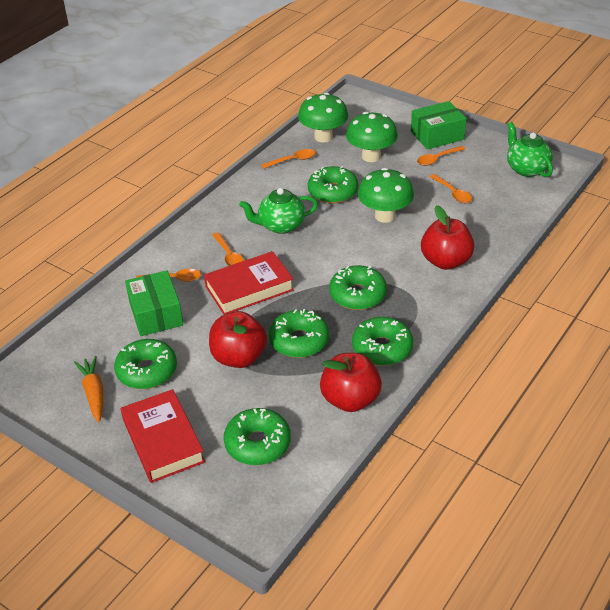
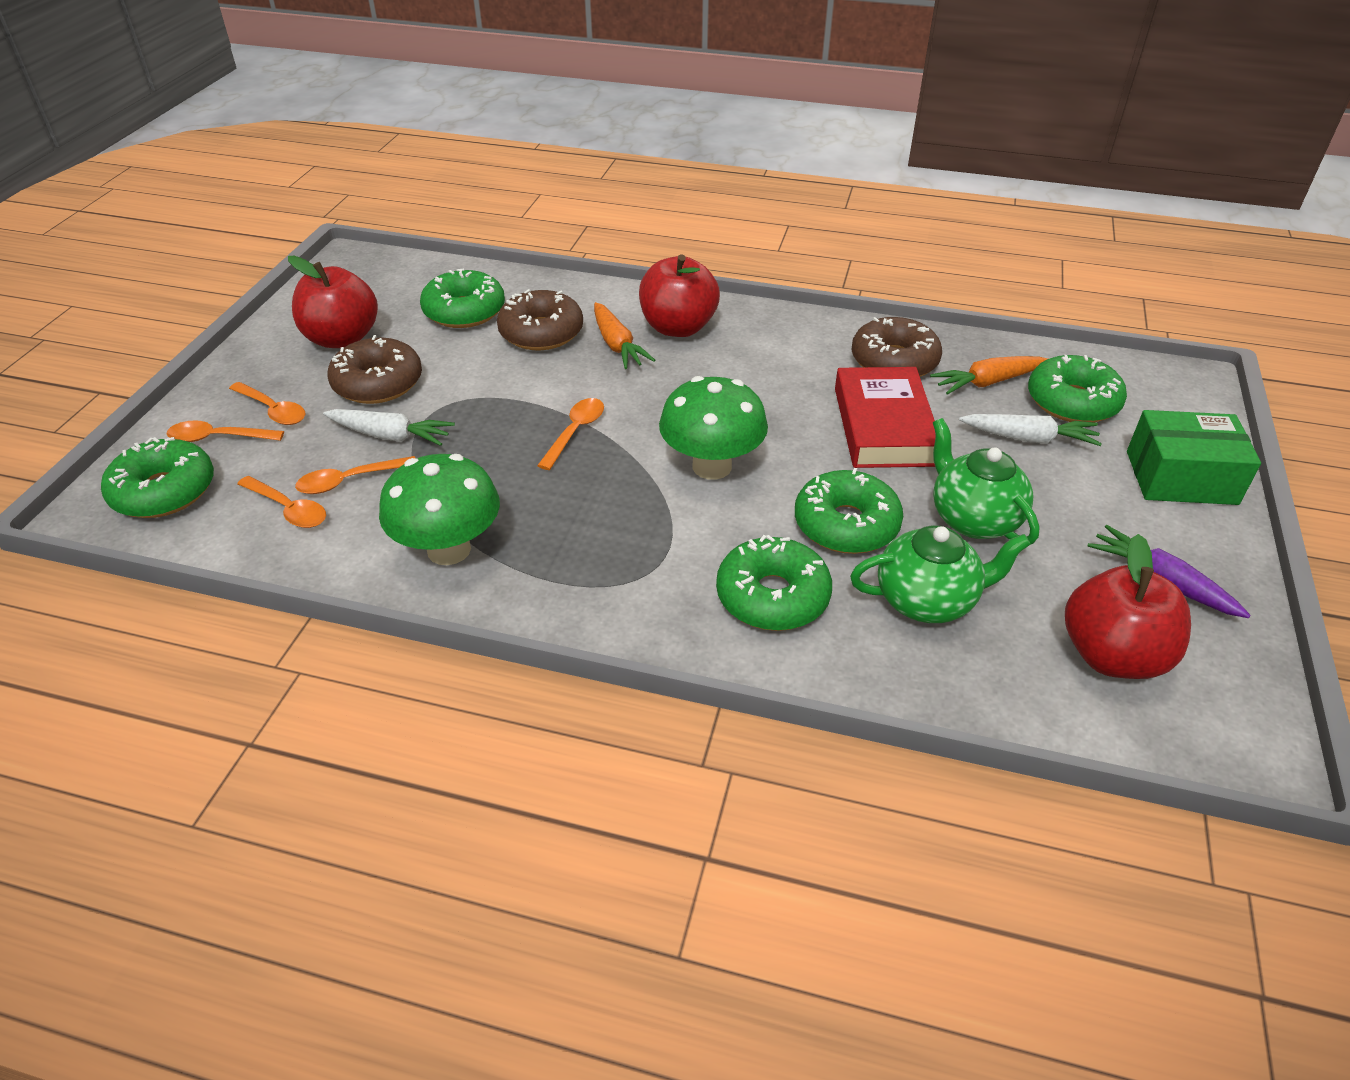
brown donut: none = 0 -> [327,335,422,404] [497,289,583,350] [852,317,942,377] = 3
green box: [125,270,183,336] [411,101,467,149] = 2 -> [1127,410,1261,505] = 1
green donut: [114,339,177,389] [224,408,291,465] [269,309,329,358] [308,166,358,204] [329,265,387,310] [352,317,413,366] = 6 -> [101,437,214,518] [420,268,505,328] [716,535,832,631] [795,468,903,554] [1028,355,1127,422] = 5
green mushroom: [298,93,348,142] [346,112,398,162] [358,168,414,223] = 3 -> [379,454,500,565] [659,376,768,480] = 2
orange carrot: [74,356,103,422] = 1 -> [594,302,655,369] [930,356,1048,395] = 2
purple carrot: none = 0 -> [1087,525,1251,618] = 1
red book: [120,389,205,483] [204,251,294,315] = 2 -> [835,367,936,468] = 1
white carrot: none = 0 -> [323,409,455,446] [959,414,1102,446] = 2

